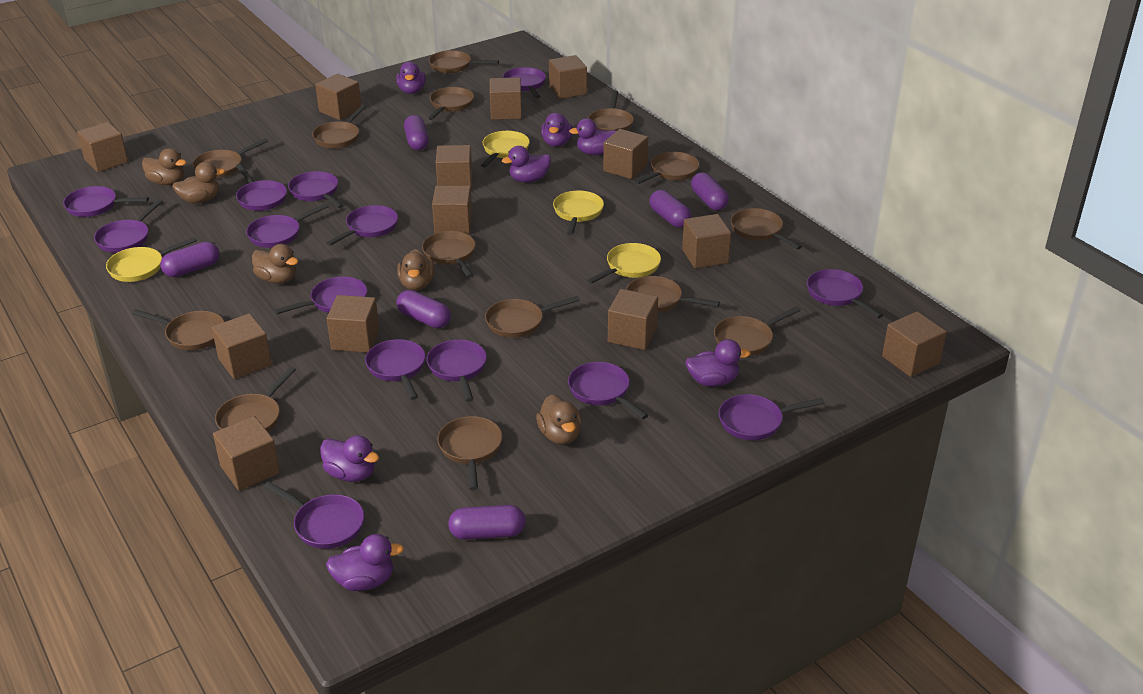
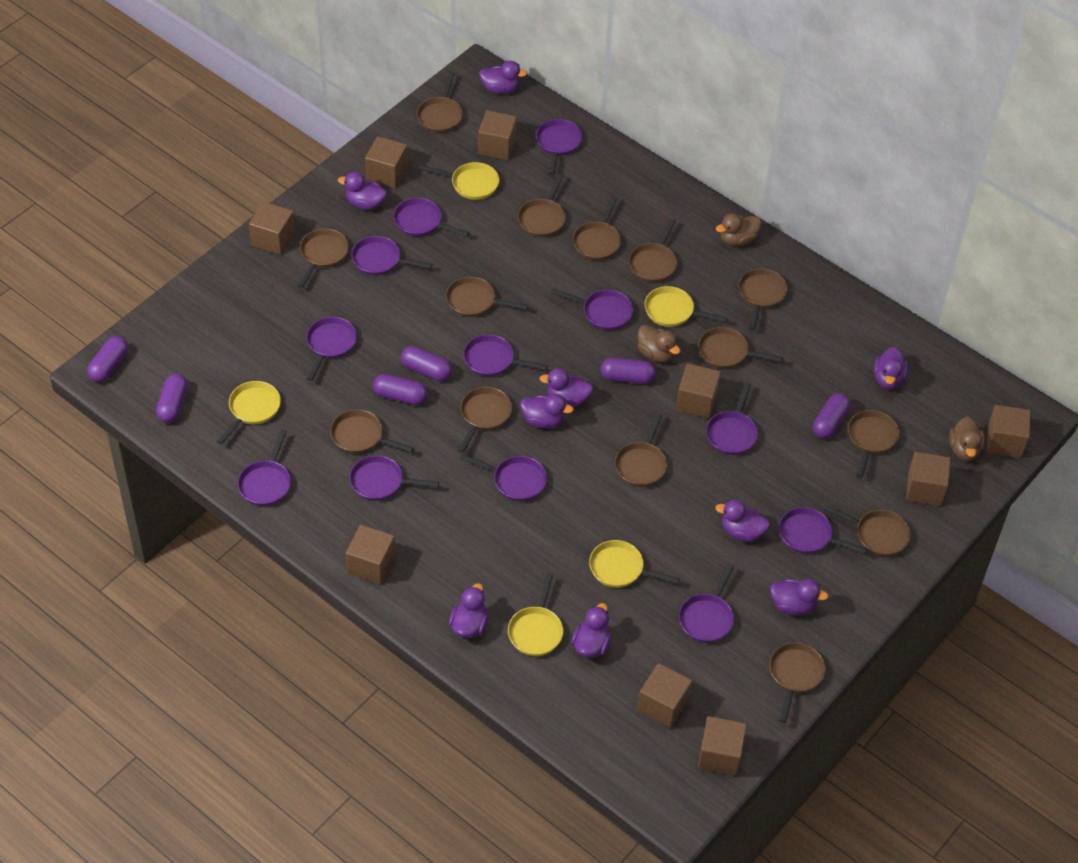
brown cube: [77,122,128,172] [212,314,272,379] [213,416,280,491] [315,74,361,120] [327,295,379,353] [432,186,472,234] [436,145,472,190] [490,77,522,120] [549,55,587,99] [603,129,648,179] [608,289,658,350] [682,214,731,268] [882,312,947,377] = 13 -> [249,202,295,255] [346,525,395,584] [365,136,408,188] [478,110,517,160] [637,663,692,728] [676,364,721,418] [698,716,746,776] [906,452,950,506] [987,405,1030,458] = 9
brown duck: [142,148,186,185] [172,162,225,204] [252,244,299,283] [397,249,435,290] [536,394,582,445] = 5 -> [637,325,680,363] [716,213,761,246] [949,416,985,461] = 3
purple duck: [320,435,379,482] [326,534,404,591] [396,62,426,94] [502,146,551,183] [541,113,573,147] [569,118,616,155] [685,339,750,387] = 7 -> [338,172,387,210] [449,583,488,638] [479,61,527,94] [520,394,574,428] [540,368,593,407] [571,603,611,658] [715,500,770,542] [770,579,828,615] [874,347,908,389] = 9
purple pan: [63,186,149,217] [94,199,163,253] [236,164,287,211] [246,203,329,248] [264,481,364,549] [274,277,367,314] [288,171,344,208] [326,205,398,246] [365,339,425,400] [426,340,487,402] [503,67,546,98] [568,362,648,419] [719,394,824,440] [807,269,883,318] = 14 -> [237,429,291,506] [306,317,357,381] [349,455,439,501] [351,236,432,275] [393,198,470,237] [460,454,547,501] [463,334,548,376] [536,119,582,175] [551,289,633,330] [679,564,734,643] [706,382,758,455] [779,507,868,554] = 12
yellow pan: [106,237,197,282] [481,131,530,168] [553,191,604,235] [587,243,661,284] = 4 -> [217,381,281,444] [420,162,499,200] [508,573,563,656] [589,540,680,588] [644,286,727,327] = 5

